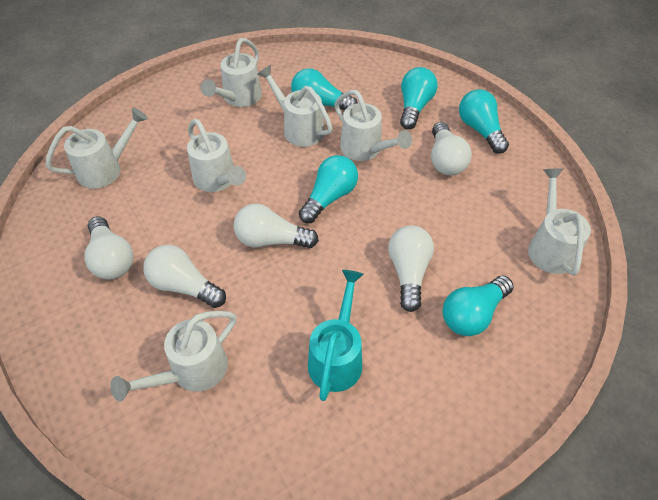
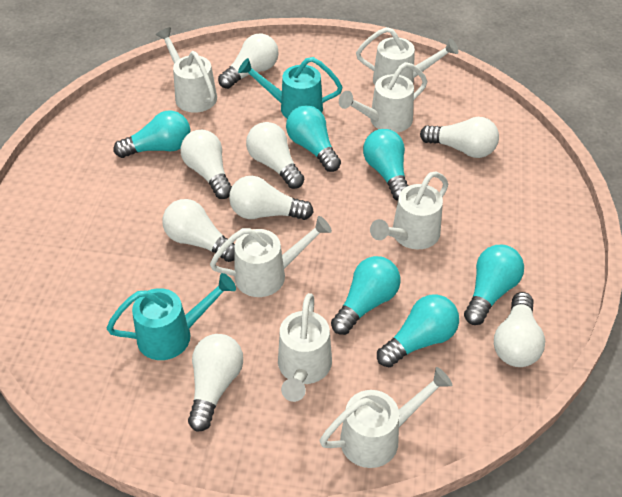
turquoise light bulb: [291,68,358,111] [299,155,358,223] [400,67,438,129] [443,276,514,336] [459,89,509,154] = 5 -> [114,111,190,158] [286,105,341,172] [331,256,400,335] [363,129,409,201] [377,294,459,367] [464,245,524,325] = 6
turquoise watering can: [308,270,363,401] = 1 -> [107,273,236,360] [238,57,343,118] = 2
white light bulb: [84,216,133,279] [143,245,226,308] [234,204,319,248] [388,226,434,312] [431,122,472,175] = 5 -> [163,199,235,262] [180,130,232,199] [188,334,243,432] [218,34,279,89] [229,176,314,220] [246,122,304,189] [420,117,499,158] [494,292,545,367] = 8

